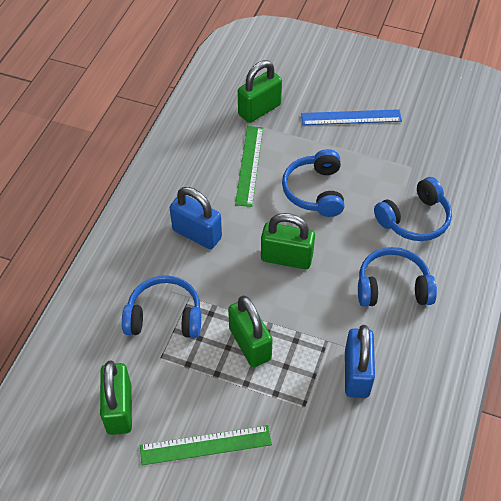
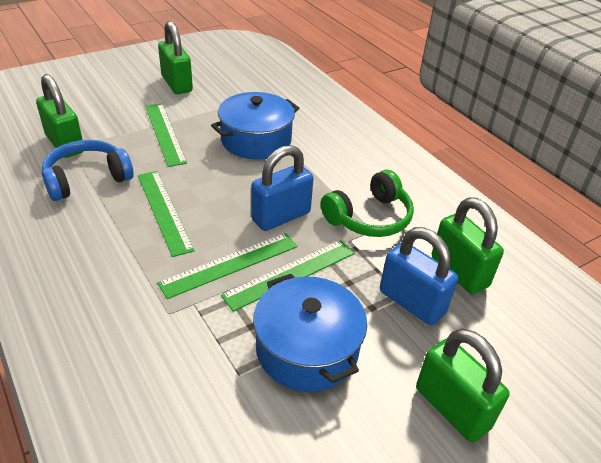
blue headphones: [122,275,201,338] [282,149,344,217] [358,247,437,307] [374,177,452,241] = 4 -> [42,140,134,201] = 1
blue pot: none = 0 -> [211,92,299,160] [253,274,367,392] = 2
blue ruler: [301,109,402,125] = 1 -> none = 0
green headphones: none = 0 -> [321,170,414,237] = 1
green ruler: [140,425,272,465] [235,126,263,207] = 2 -> [138,171,195,257] [145,103,187,167] [157,233,298,299] [221,240,355,312] = 4

